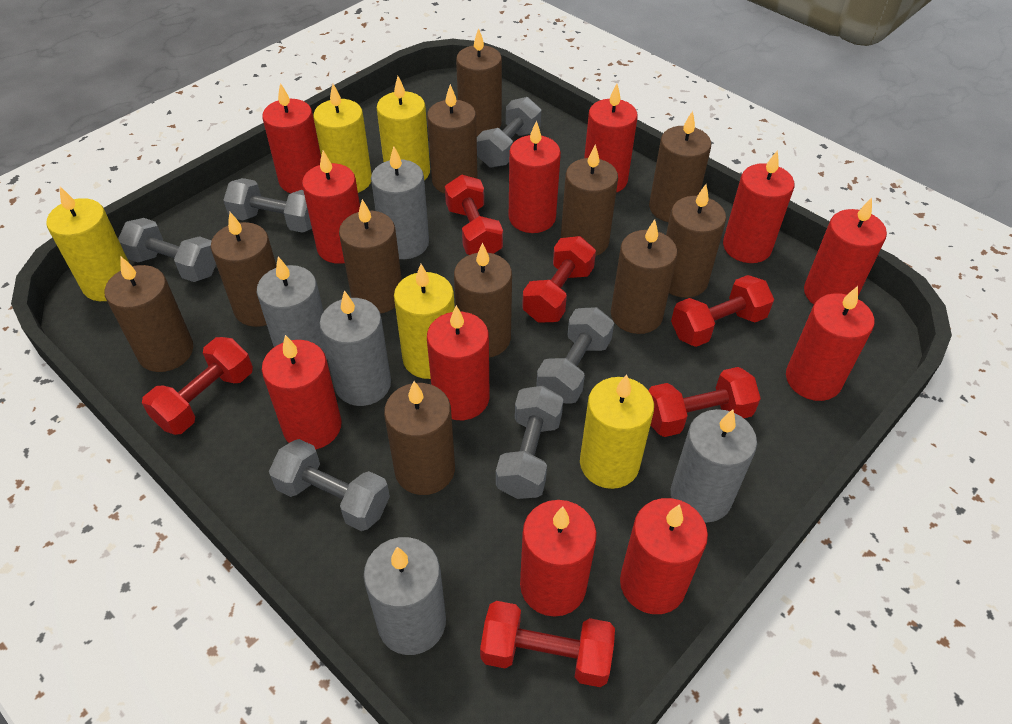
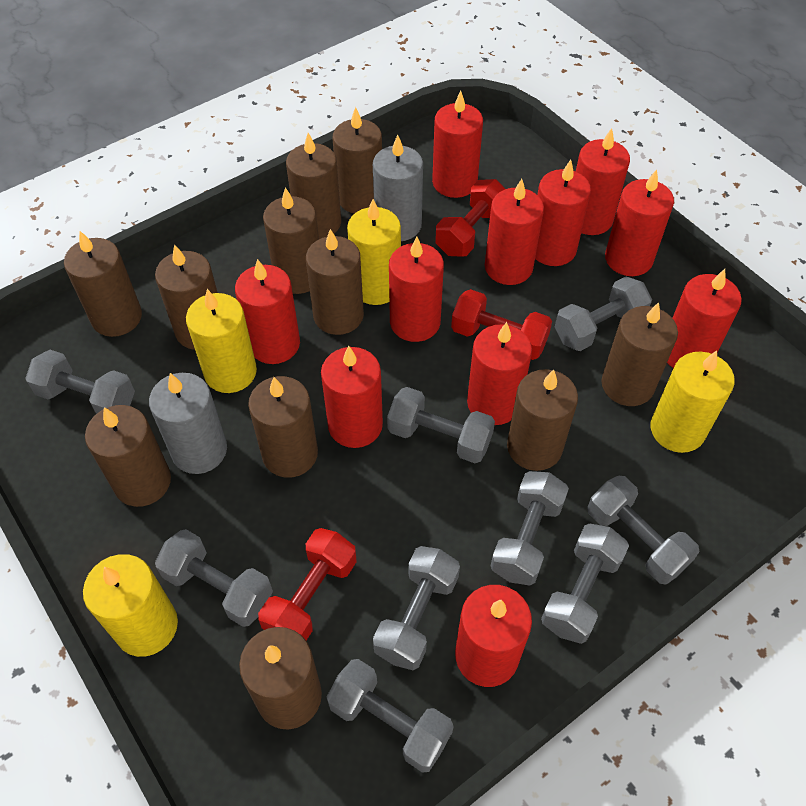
grey candle: [256,256,327,360] [319,290,391,406] [364,537,446,655] [371,146,429,259] [671,409,757,523] = 5 -> [149,373,227,474] [373,135,423,241] = 2
grey dumbbell: [118,218,216,282] [223,178,312,233] [269,439,390,531] [477,97,541,168] [496,386,563,499] [536,307,614,404] = 6 -> [25,350,135,414] [155,529,273,627] [327,659,454,773] [373,546,460,670] [387,387,495,463] [491,471,569,585] [541,524,629,644] [555,277,652,351] [587,475,700,585] = 9
red dumbbell: [142,337,253,435] [445,175,503,255] [480,601,615,687] [522,236,596,323] [648,367,761,437] [671,275,774,347] = 6 -> [258,528,356,641] [435,179,505,257] [451,289,552,360] = 3
yellow candle: [46,187,130,301] [313,84,372,193] [377,76,430,181] [394,264,455,379] [580,374,654,489] = 5 -> [83,554,178,657] [186,289,257,393] [347,199,401,305] [651,351,735,453] = 4

